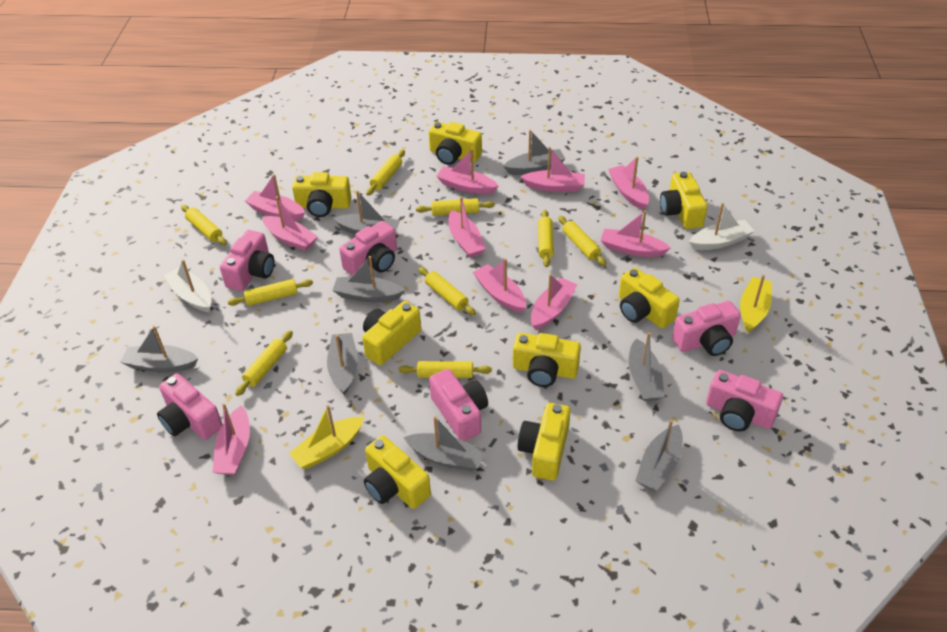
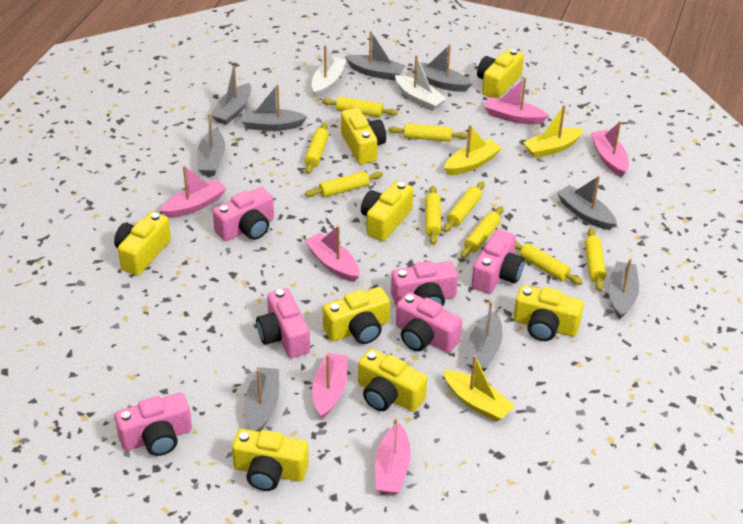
grey boat: [121,326,199,373] [327,333,358,395] [332,256,405,302] [334,191,400,234] [404,416,485,471] [503,130,565,175] [629,332,664,401] [635,420,683,491] = 8 -> [197,113,225,176] [211,66,251,125] [241,84,308,131] [244,367,279,432] [345,31,406,81] [412,44,472,92] [466,301,503,372] [557,176,617,230] [608,258,639,319] = 9
pink boat: [213,403,250,475] [245,174,305,221] [262,196,318,251] [436,148,498,194] [448,196,486,258] [473,259,526,313] [520,147,585,192] [531,274,578,330] [601,210,671,257] [608,156,649,210] = 10 -> [160,166,227,218] [305,225,359,282] [312,353,348,419] [375,418,411,495] [484,78,549,124] [591,121,629,177] = 6
yellow boat: [289,405,364,469] [740,275,772,333] = 2 -> [443,355,515,422] [444,125,502,175] [523,105,584,158] = 3

